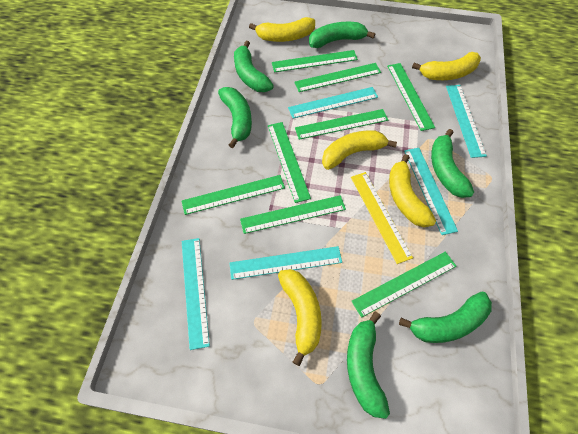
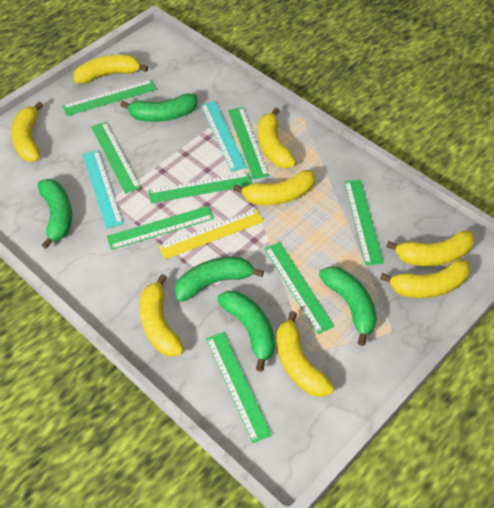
green banana: [218,87,252,148] [234,41,274,92] [309,22,375,48] [347,312,390,419] [399,292,492,343] [431,129,474,198] = 6 -> [38,179,72,249] [120,93,198,122] [175,257,264,302] [217,291,275,372] [319,267,377,346] = 5
turquoise ruler: [182,238,210,350] [229,246,342,280] [288,87,378,119] [404,148,458,235] [446,85,487,158] = 5 -> [83,150,123,229] [201,101,247,172] = 2
yellow banana: [249,17,315,42] [278,269,322,366] [322,130,397,170] [389,154,436,227] [412,52,481,80] = 5 -> [11,101,43,162] [74,55,148,84] [139,274,184,357] [233,170,315,205] [258,107,296,168] [277,311,334,397] [380,259,471,298] [386,231,475,266] = 8

